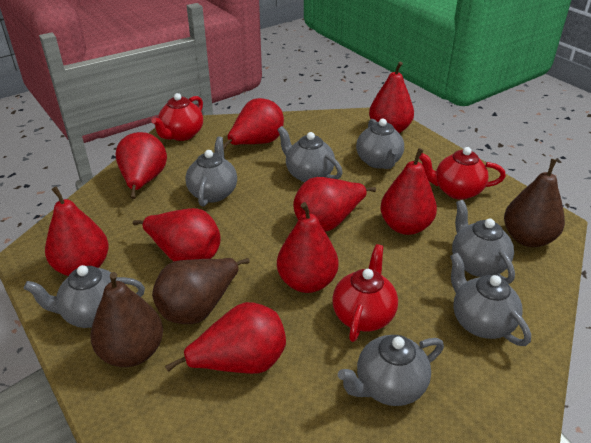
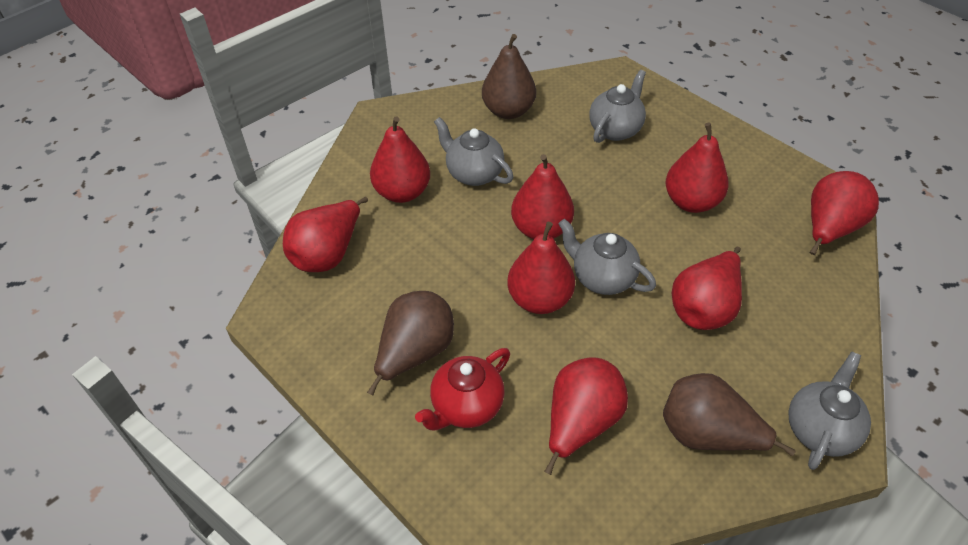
grey teapot: [24,265,145,328] [185,136,237,207] [277,126,343,182] [338,335,444,406] [356,119,404,169] [450,253,531,346] [452,200,515,284] = 7 -> [434,117,513,186] [559,219,656,295] [589,70,646,143] [789,351,871,470] = 4
red pear: [45,186,109,276] [115,132,167,199] [133,208,221,261] [165,302,286,374] [223,98,284,150] [277,202,338,293] [293,177,376,232] [369,62,414,133] [380,148,437,235] = 9 -> [283,197,368,272] [370,116,430,203] [508,222,575,314] [511,154,574,239] [544,358,628,475] [665,122,729,213] [672,247,742,330] [810,171,879,255] = 8
red teapot: [151,93,203,141] [332,244,398,342] [419,147,506,200] = 3 -> [415,348,510,430] = 1

